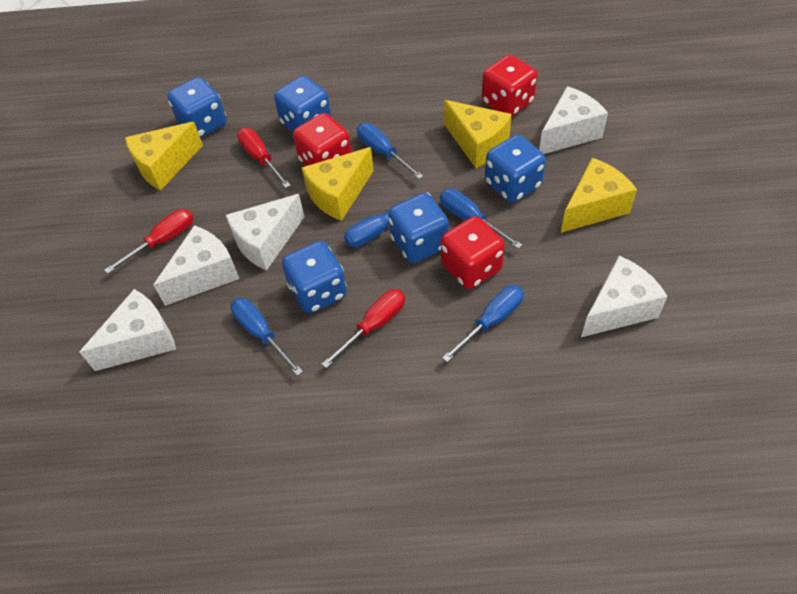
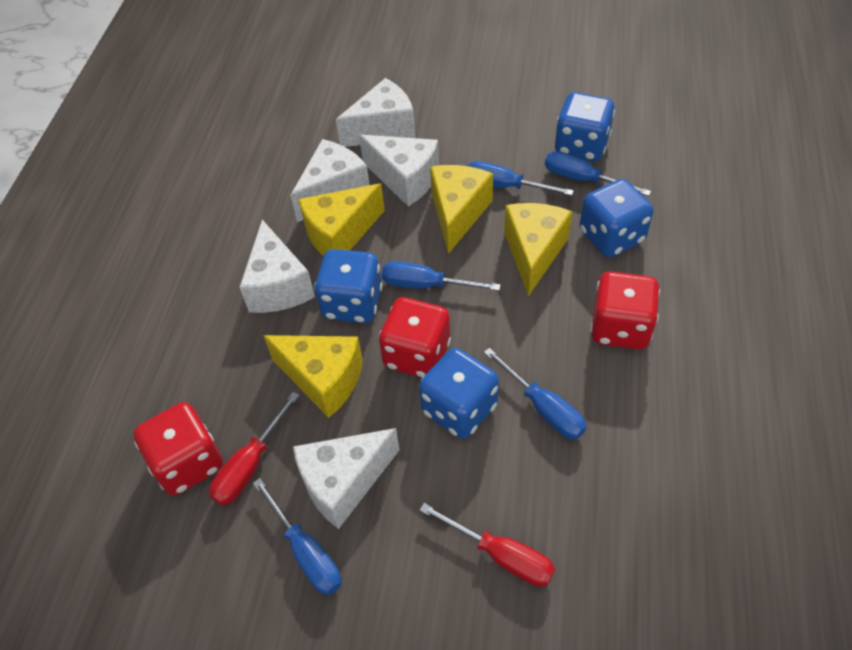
blue dice: [167,77,226,138] [274,76,331,132] [282,241,347,313] [388,193,449,263] [485,135,546,203] = 5 -> [314,249,383,323] [419,348,499,439] [555,92,615,161] [579,179,653,257] = 4
red screwdriver: [104,209,194,274] [237,128,291,188] [322,289,405,368] = 3 -> [209,392,300,506] [420,503,555,587] = 2

